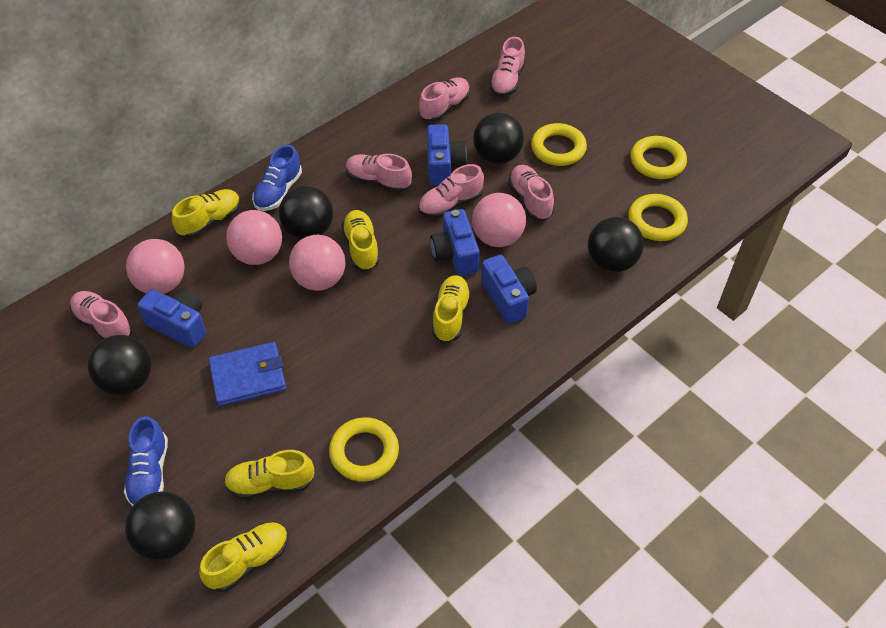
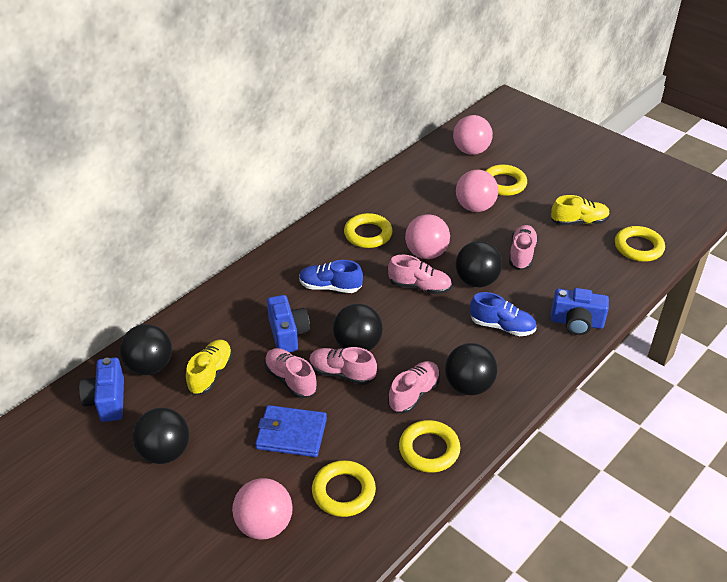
blue camera: [137,288,206,348] [427,124,467,185] [430,209,480,276] [481,255,537,324] = 4 -> [79,357,124,422] [267,295,310,352] [551,288,609,335] = 3
pink shoe: [70,291,132,339] [346,154,412,193] [418,164,484,218] [419,77,470,122] [489,37,525,97] [508,165,554,221] = 6 -> [265,348,317,398] [309,347,377,385] [388,255,452,294] [388,361,440,414] [509,225,538,270] = 5
yellow ring: [329,417,399,482] [531,123,587,166] [628,194,688,241] [631,136,687,179] = 4 -> [312,460,376,517] [344,213,393,248] [399,420,460,473] [485,165,527,196] [615,226,665,262] = 5
yellow shoe: [172,189,241,238] [199,522,288,592] [224,450,314,499] [342,210,380,271] [432,275,471,343] = 5 -> [186,340,233,395] [551,195,610,226] = 2

